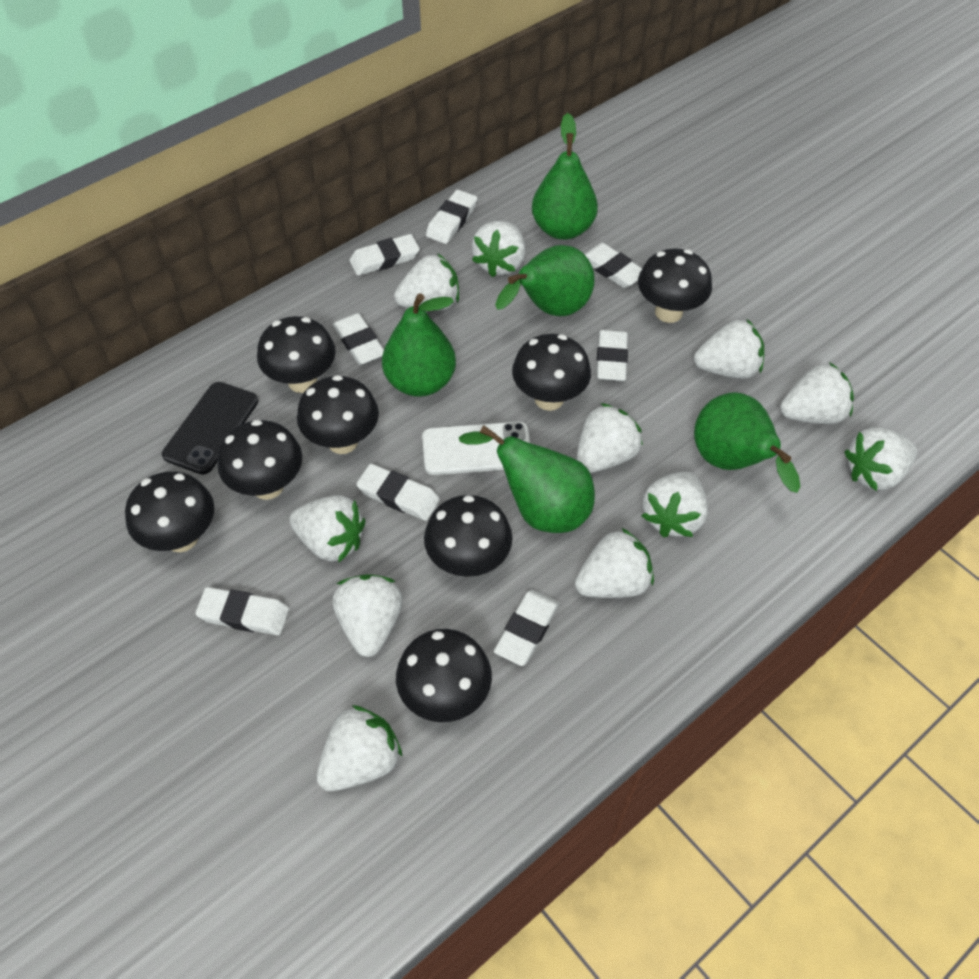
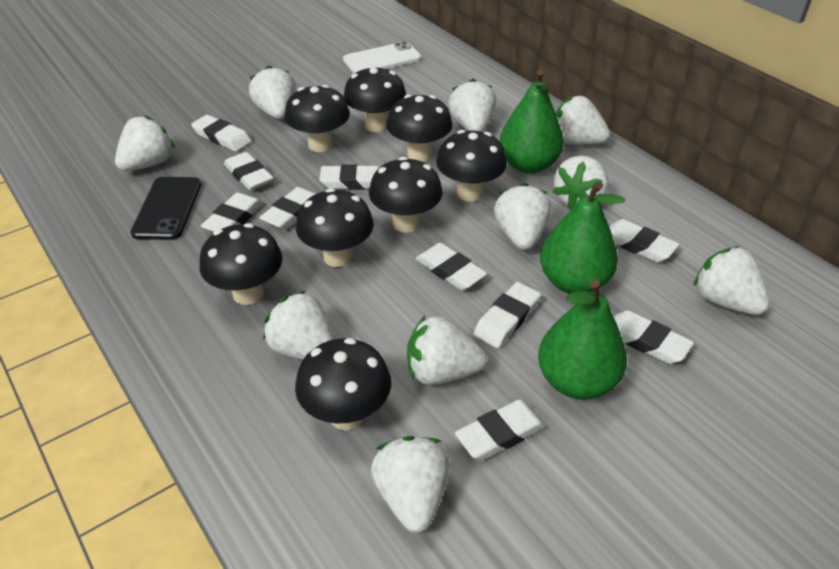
green pear: [382,293,456,397] [459,425,595,533] [495,245,595,316] [532,113,598,240] [694,392,800,493] = 5 -> [499,70,564,174] [538,279,627,400] [540,181,625,293] = 3
white eraser: [195,587,289,635] [333,313,384,365] [350,234,420,276] [356,464,440,521] [426,190,477,244] [494,590,559,666] [584,243,642,288] [597,330,628,381] = 8 -> [191,115,251,152] [201,192,263,232] [224,152,274,191] [259,187,315,230] [319,164,380,190] [416,243,487,290] [455,399,546,460] [473,282,541,348] [609,219,679,262] [614,310,694,364] = 10
white strawberry: [289,495,366,563] [317,705,402,791] [333,574,403,657] [394,254,459,311] [472,221,525,277] [575,528,654,598] [576,403,643,473] [641,472,708,537] [694,319,764,379] [780,362,854,424] [844,427,917,491] = 11 -> [115,115,175,171] [249,65,296,119] [263,291,335,360] [371,436,450,533] [407,316,487,385] [448,79,496,132] [494,183,551,250] [553,156,609,210] [556,96,610,145] [694,246,769,315] = 10

